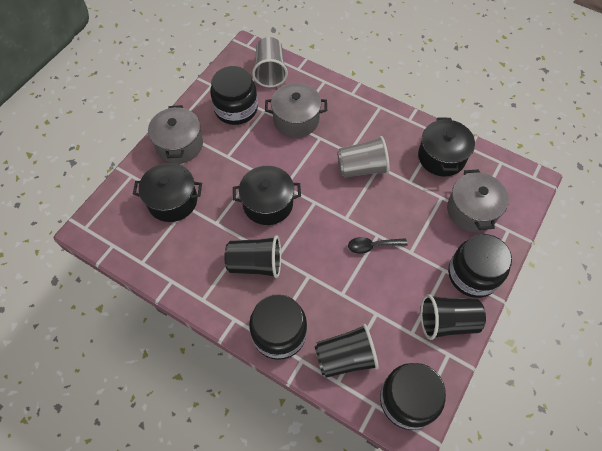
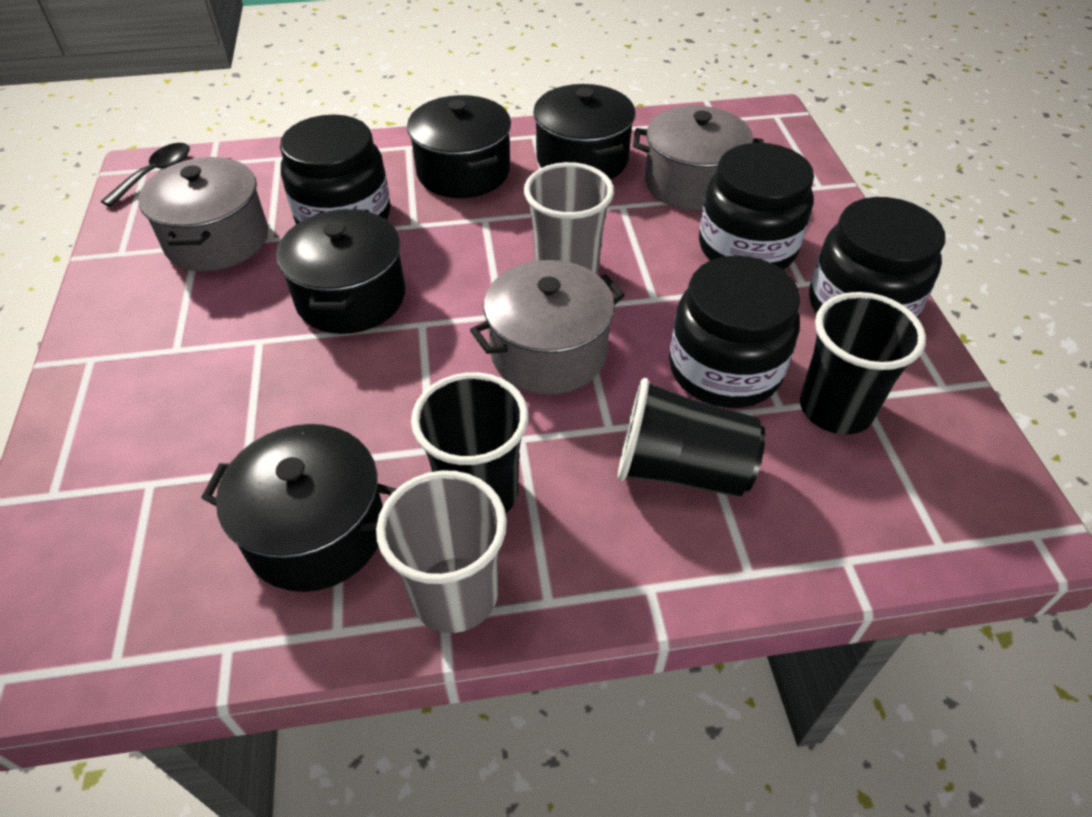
black pot: [133,163,202,222] [233,166,301,225] [418,118,475,177] = 3 -> [201,424,396,592] [276,209,405,334] [407,95,511,198] [533,84,635,180] = 4

